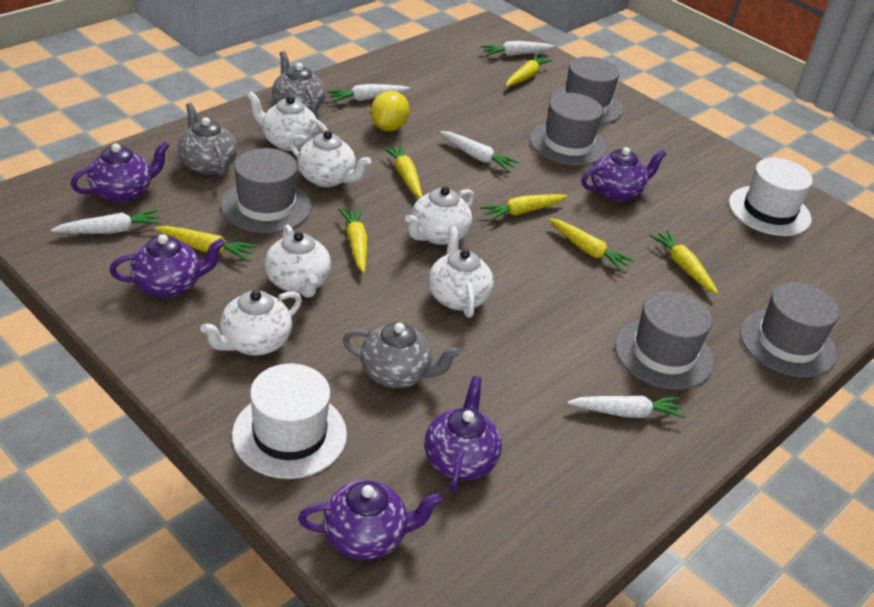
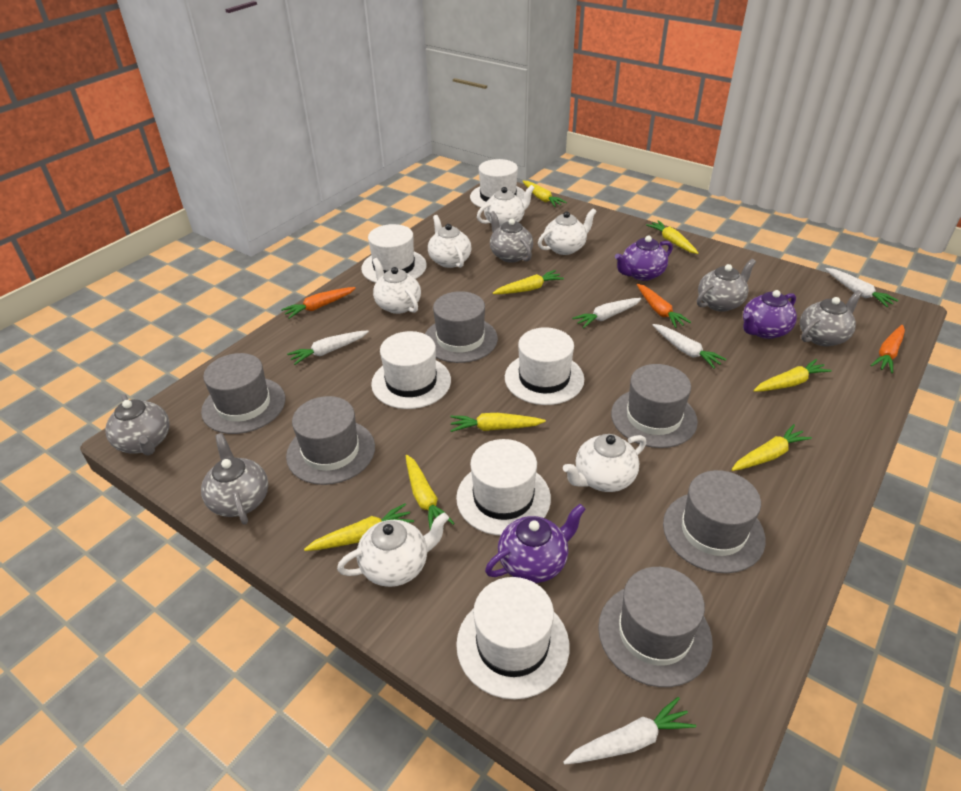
grey hat: [221,148,311,233] [530,93,607,166] [550,57,623,125] [615,291,714,390] [740,282,839,378] = 5 -> [201,353,285,434] [286,396,375,485] [425,291,498,363] [598,567,713,687] [611,364,698,448] [663,470,766,573] = 6
grey teapot: [177,103,237,176] [272,51,326,115] [342,322,461,388] = 3 -> [105,394,170,456] [201,433,268,525] [490,211,533,263] [697,259,756,312] [800,290,863,346] = 5
orange carrot: none = 0 -> [281,287,356,319] [637,284,691,328] [871,325,905,373] = 3
purple teapot: [71,141,170,203] [109,234,225,298] [298,480,442,560] [424,376,502,492] [581,147,667,202] = 5 -> [485,504,586,583] [615,235,673,281] [743,290,797,339] = 3
white hat: [232,363,347,479] [729,158,813,236] = 2 -> [361,224,427,283] [371,331,451,409] [456,439,551,536] [456,577,569,699] [470,159,525,208] [505,327,584,405] = 6
yellow carrot: [155,226,257,261] [338,208,368,273] [382,144,422,198] [480,194,567,221] [506,54,552,87] [549,218,635,271] [649,230,718,294] = 7 -> [304,503,414,551] [406,455,455,530] [450,413,546,432] [493,270,564,294] [522,181,567,207] [646,220,698,254] [731,424,812,471] [754,359,832,392] = 8
yellow lemon: [370,91,410,131] = 1 -> none = 0

